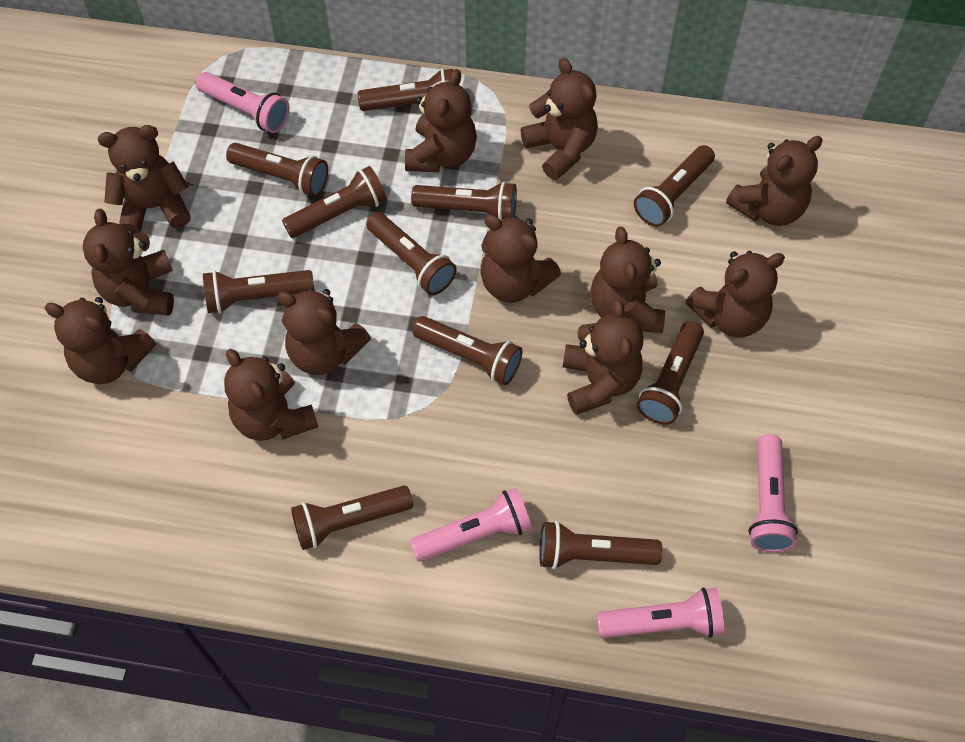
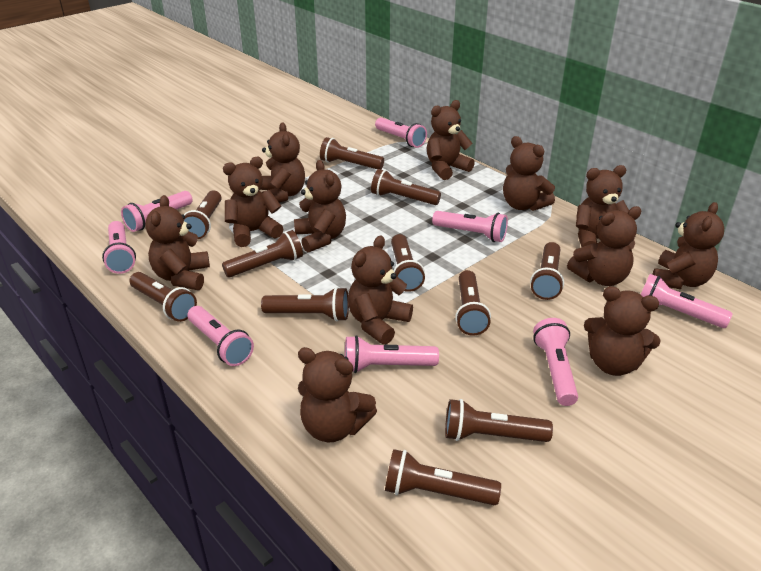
pink flashlight: [196,72,290,133] [410,488,532,562] [596,588,724,638] [748,434,798,552] = 4 -> [102,221,136,274] [121,191,193,232] [187,306,254,366] [345,335,439,373] [375,118,427,148] [432,211,508,242] [533,318,578,406] [641,274,733,328] = 8

